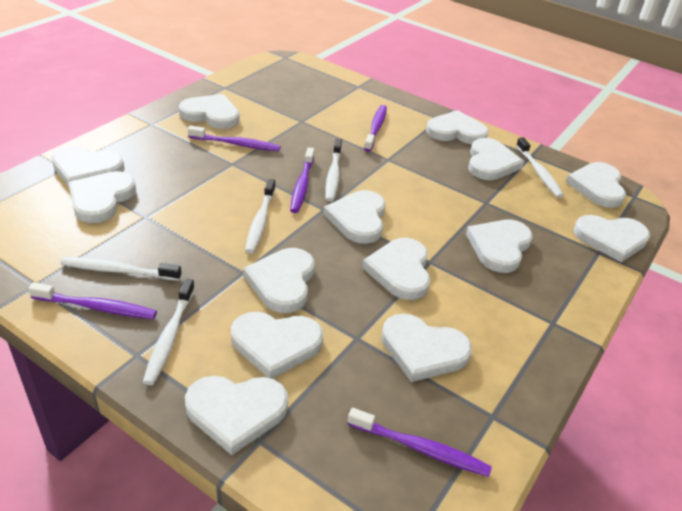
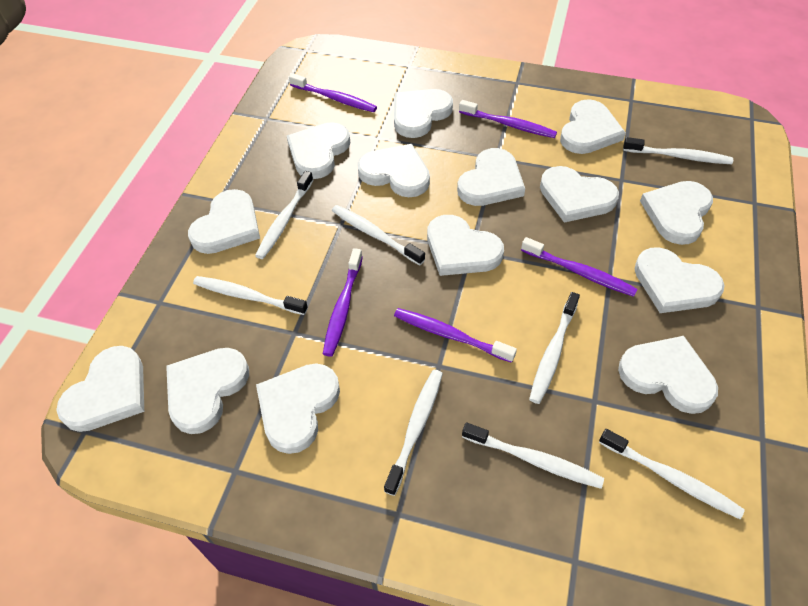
white toothbrush: [60,257,181,281] [143,279,195,385] [245,179,275,253] [325,138,342,202] [516,137,564,198] = 5 -> [193,276,308,315] [255,171,313,259] [332,205,425,265] [384,370,443,496] [462,423,604,489] [529,292,580,404] [599,429,745,519] [623,137,733,164] = 8

